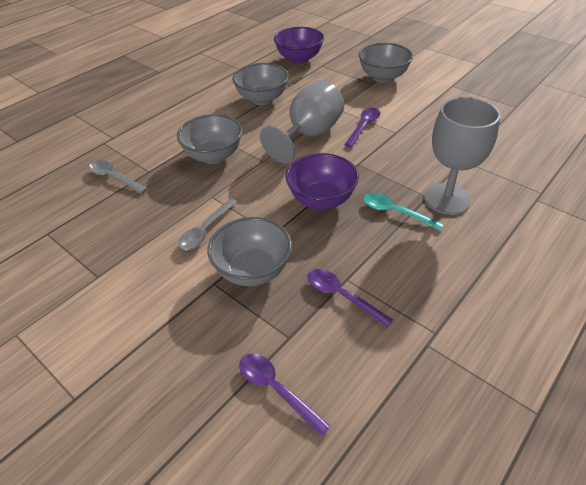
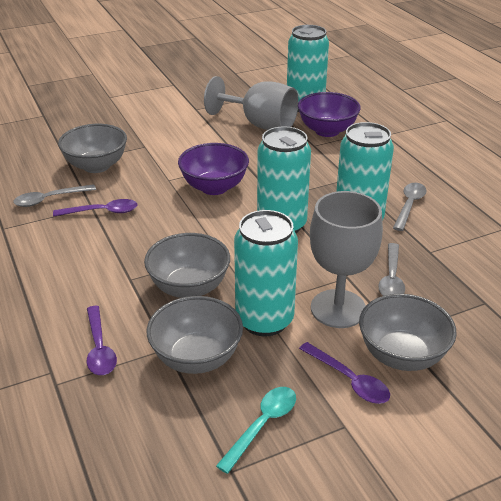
grey spoon: [89,160,147,194] [178,199,237,250] = 2 -> [13,184,96,207] [378,243,405,296] [393,183,427,231] = 3
turquoise can: none = 0 -> [234,210,298,336] [257,126,311,233] [287,25,329,112] [336,122,394,220] = 4

